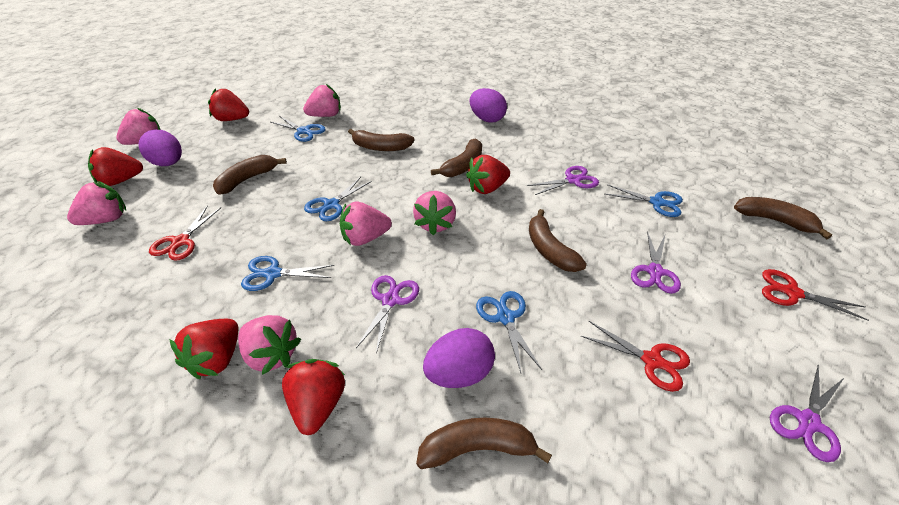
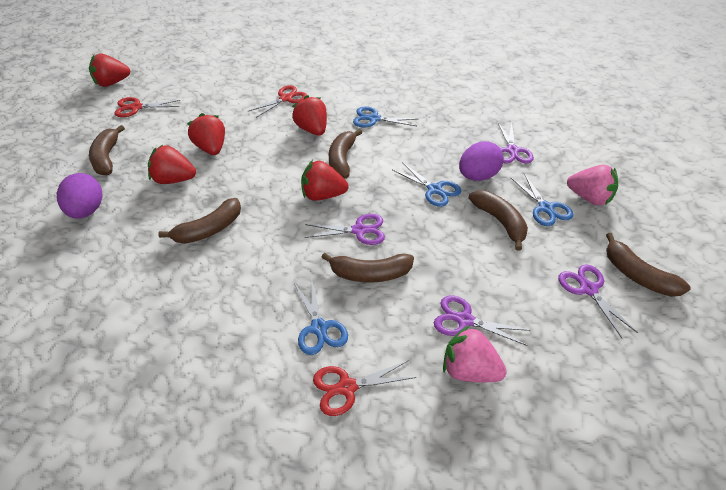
blue scissors: [241,256,335,291] [271,116,326,142] [304,177,372,221] [476,291,542,373] [605,184,683,217] = 5 -> [294,281,348,355] [353,107,416,127] [392,162,461,207] [511,174,573,226] = 4
pink strawberry: [67,181,126,225] [116,107,161,145] [238,315,301,375] [303,84,341,117] [340,202,392,246] [413,191,456,235] = 6 -> [443,325,507,382] [567,165,618,206] = 2
purple egg: [138,130,182,166] [423,328,495,388] [469,88,507,123] = 3 -> [57,173,102,219] [459,141,504,181] = 2

